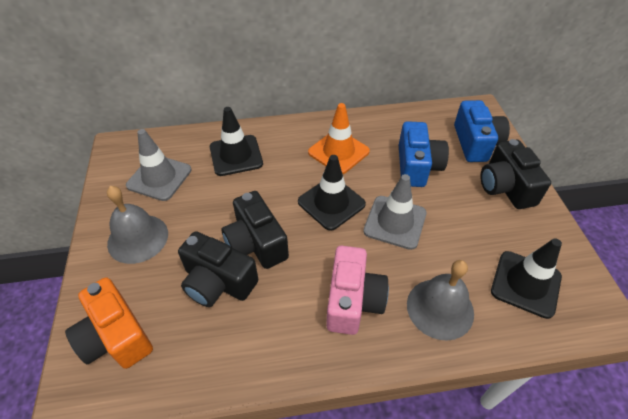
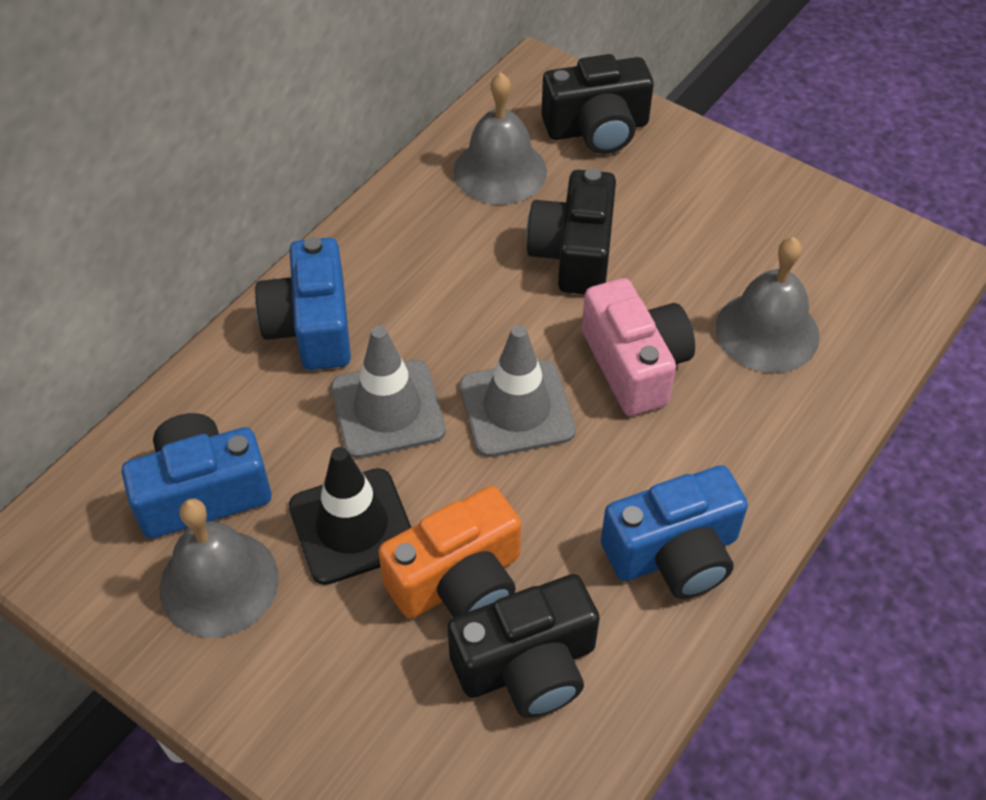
black traffic cone: [210,107,263,176] [298,155,366,231] [491,238,562,319] = 3 -> [289,447,411,585] = 1
blue camera: [399,121,449,187] [454,100,510,162] = 2 -> [122,413,271,539] [255,237,351,370] [601,465,748,599] = 3
grey bell: [107,186,168,264] [407,260,474,341] = 2 -> [160,499,279,638] [454,72,547,205] [716,237,820,373] = 3
orange traffic cone: [308,103,370,174] = 1 -> none = 0

